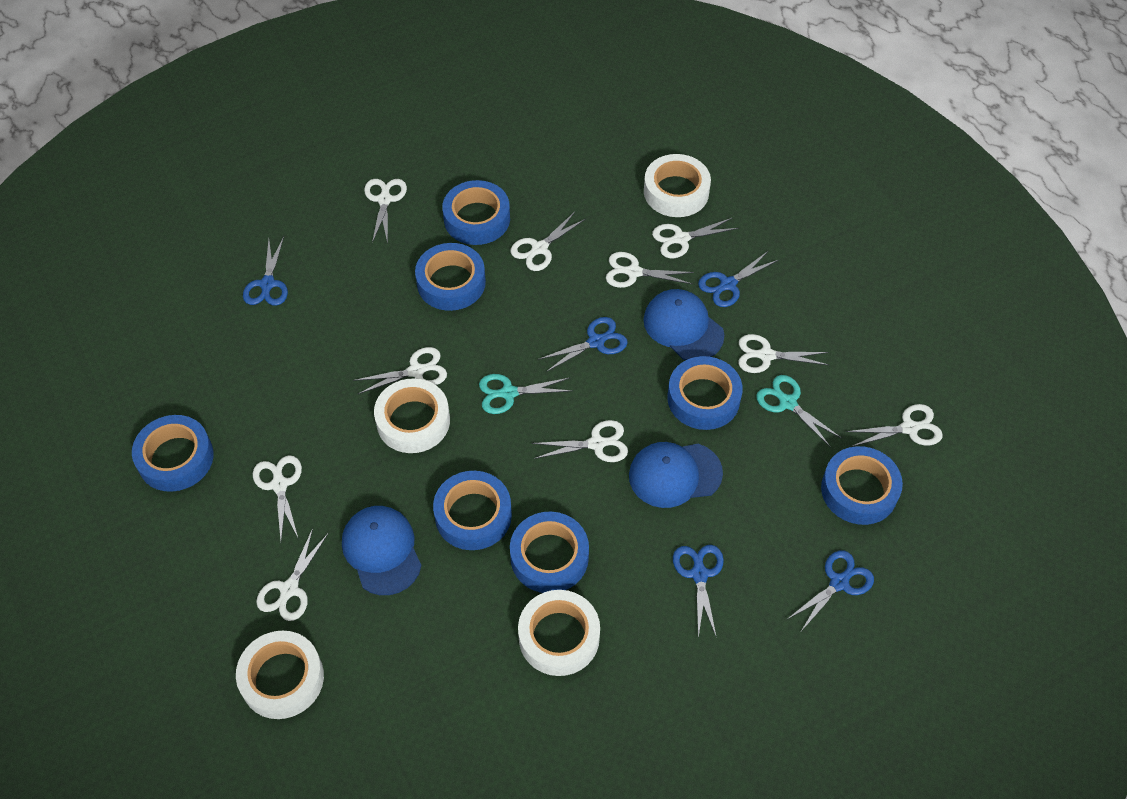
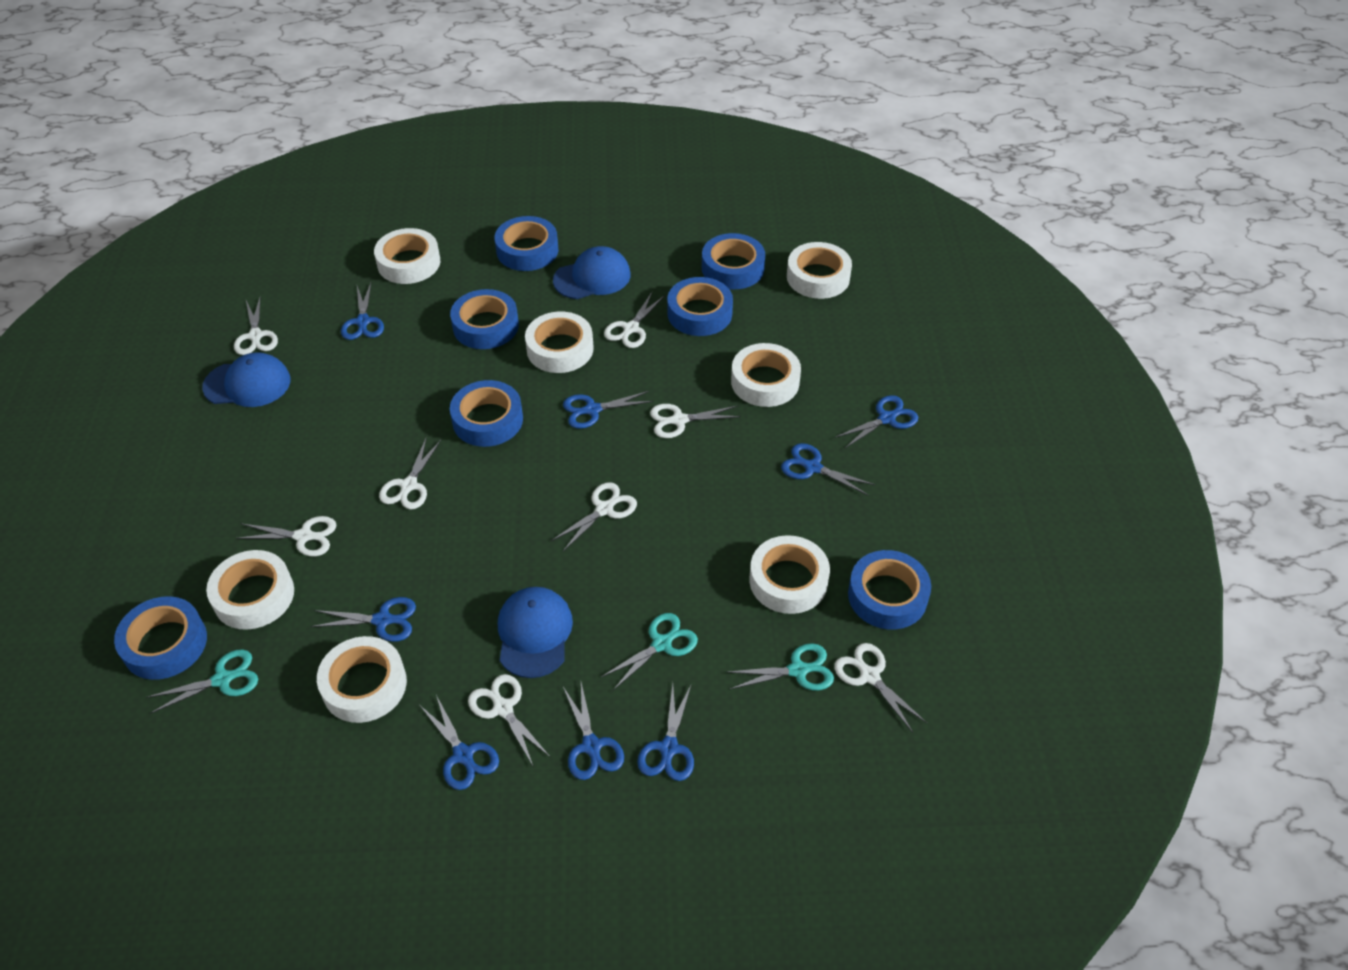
blue scissors: [243,237,288,306] [538,317,628,372] [673,545,724,638] [698,251,778,307] [788,551,874,631] = 5 -> [311,597,416,642] [341,283,384,340] [420,695,499,790] [562,683,624,780] [563,391,653,429] [637,683,694,781] [781,443,875,496] [834,395,918,449] = 8
turquoise scissors: [479,374,572,414] [756,375,841,448] = 2 -> [146,649,258,714] [601,613,698,690] [726,643,834,691] = 3
white scissors: [253,455,302,540] [256,528,328,621] [353,347,447,394] [364,179,407,244] [510,212,586,271] [532,420,628,462] [606,252,694,288] [652,218,739,258] [738,334,829,373] [846,404,943,447] = 10 -> [234,296,278,355] [236,516,337,556] [379,437,441,510] [468,674,550,766] [551,482,637,551] [604,292,665,348] [650,404,741,438] [834,643,927,733] = 8
white tape: [236,630,324,719] [374,378,450,453] [518,590,600,676] [644,154,711,217] = 4 -> [206,550,294,630] [317,636,407,723] [374,228,440,284] [525,312,594,373] [731,343,801,407] [750,535,830,614] [787,242,852,299] = 7

